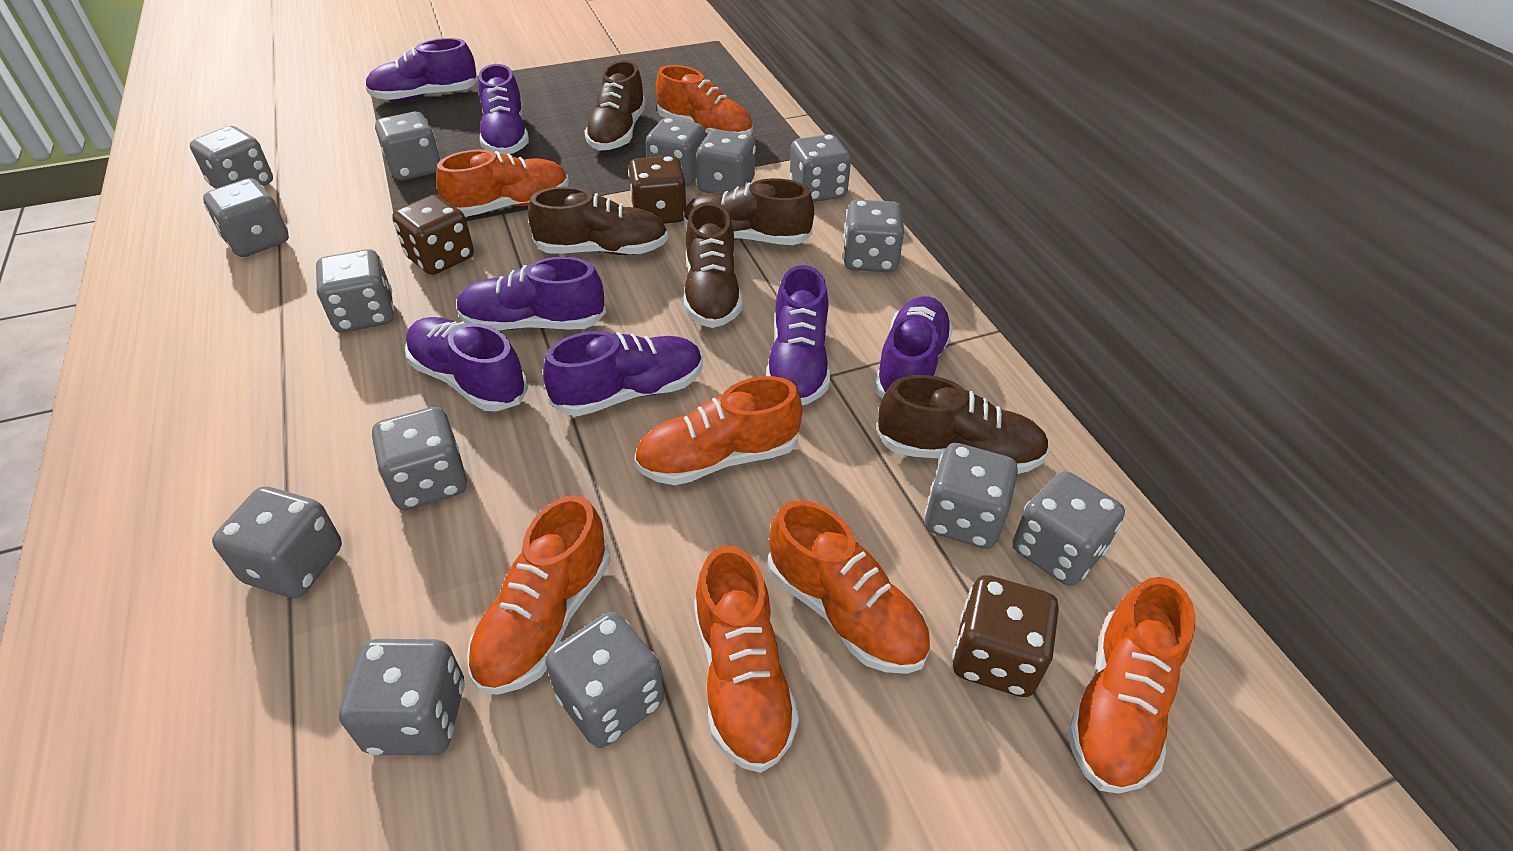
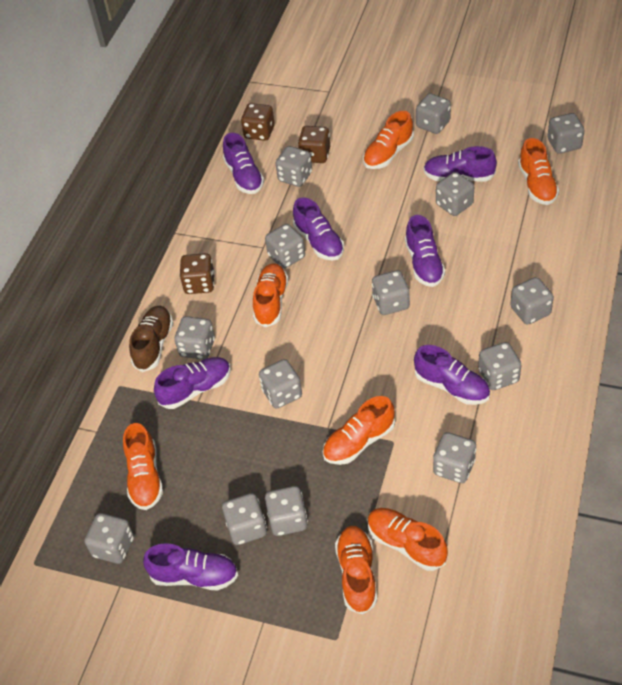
brown shoe: [528,187,668,255] [584,60,646,151] [683,178,814,245] [684,202,742,328] [876,375,1049,474] = 5 -> [129,306,173,372] = 1

